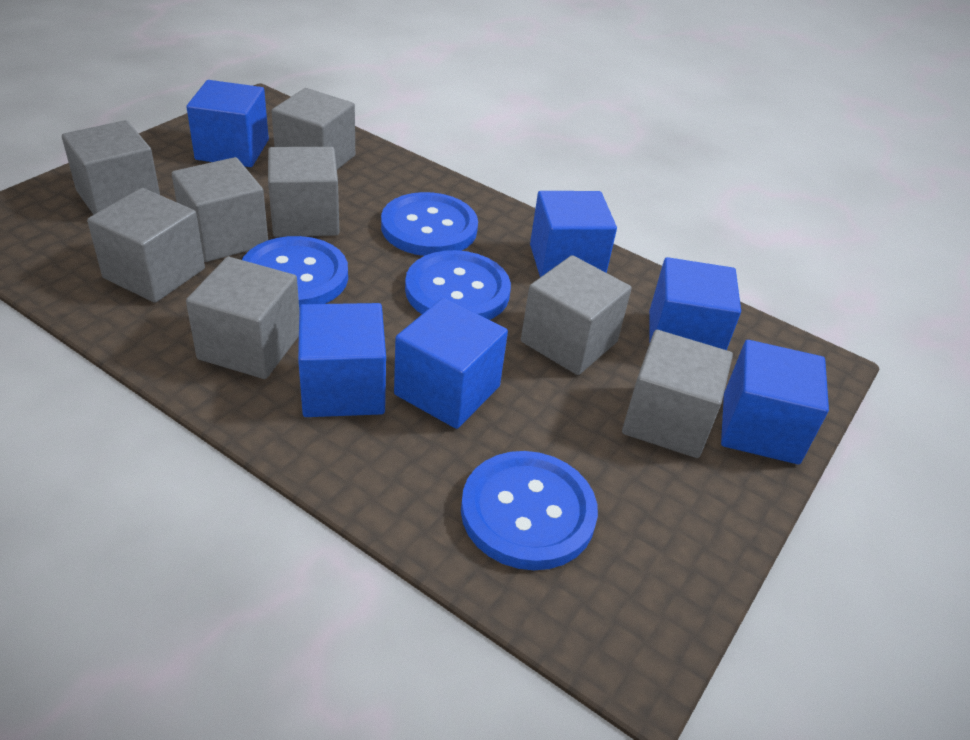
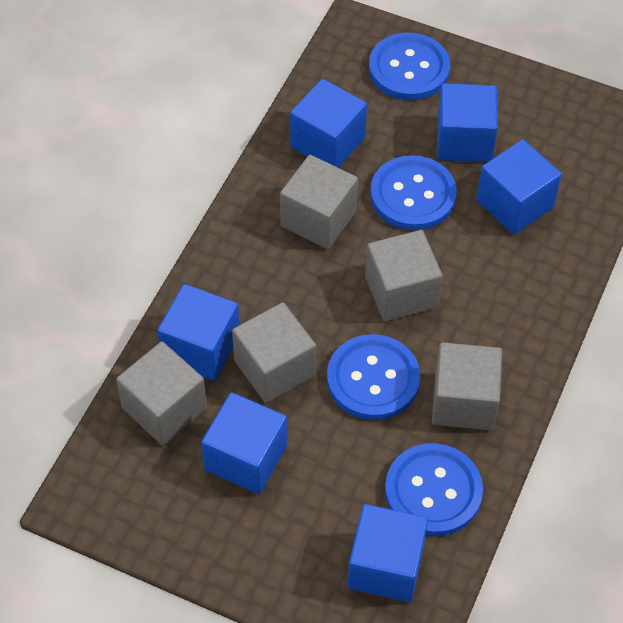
grey cube: [62,120,160,215] [87,188,205,303] [172,157,268,262] [186,257,299,379] [268,147,339,237] [271,88,355,170] [521,255,632,375] [622,330,733,458] = 8 -> [116,341,207,445] [232,302,316,403] [280,155,358,249] [365,230,443,322] [432,342,502,430] = 5

